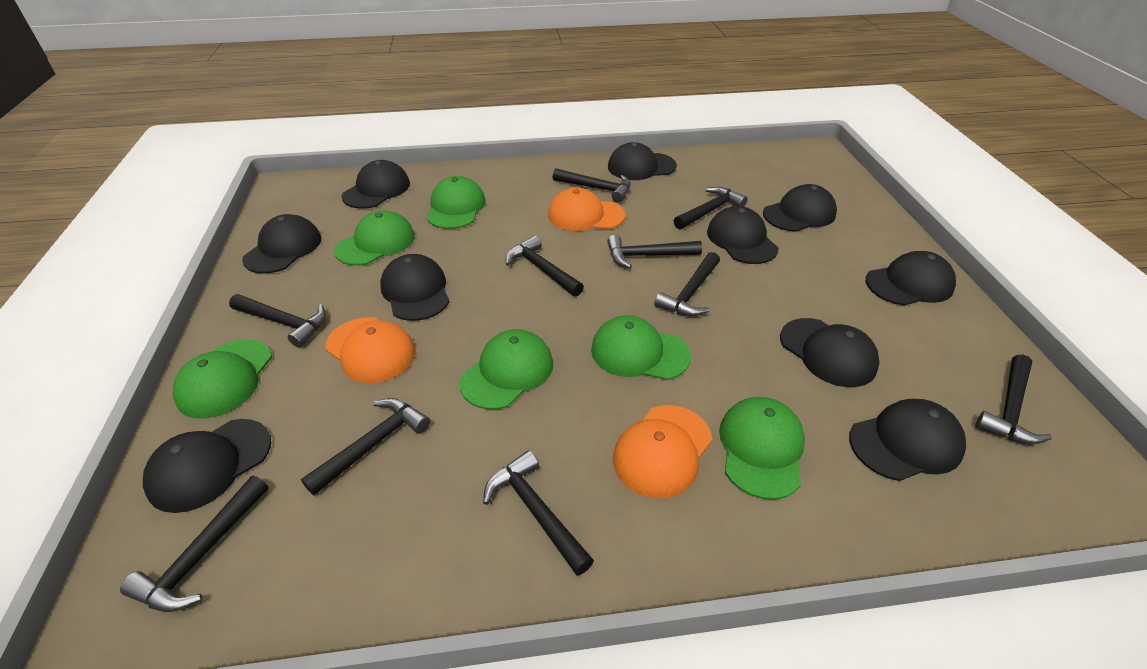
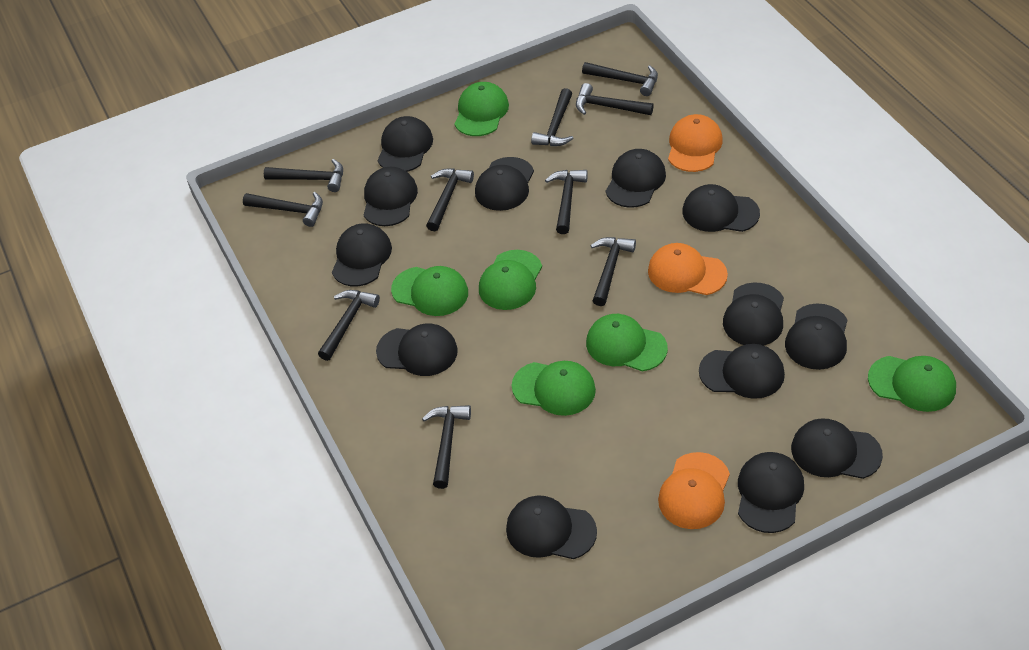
black cap: [143,419,271,513] [242,214,321,274] [341,160,410,209] [380,254,450,321] [608,142,677,180] [707,206,778,264] [763,184,837,232] [780,318,880,387] [849,399,966,481] [866,251,956,306] = 10 -> [332,223,392,286] [364,167,418,226] [376,324,458,376] [378,116,433,172] [475,157,534,211] [506,496,597,559] [606,149,666,208] [682,184,760,232] [699,344,785,399] [723,282,784,346] [738,452,804,533] [785,303,847,370] [791,418,883,479] = 13

